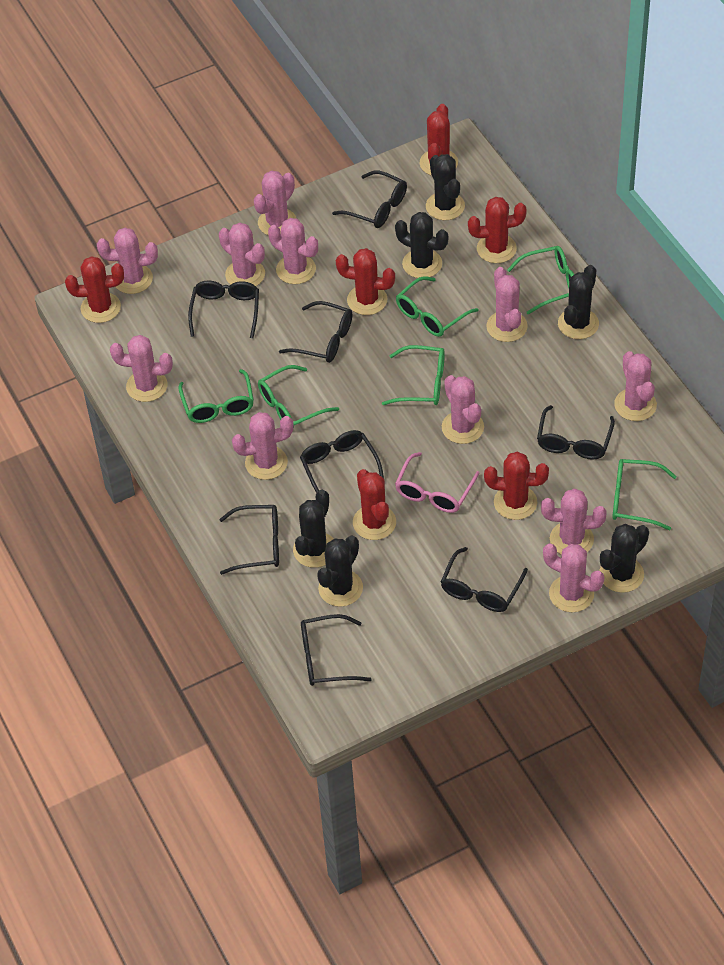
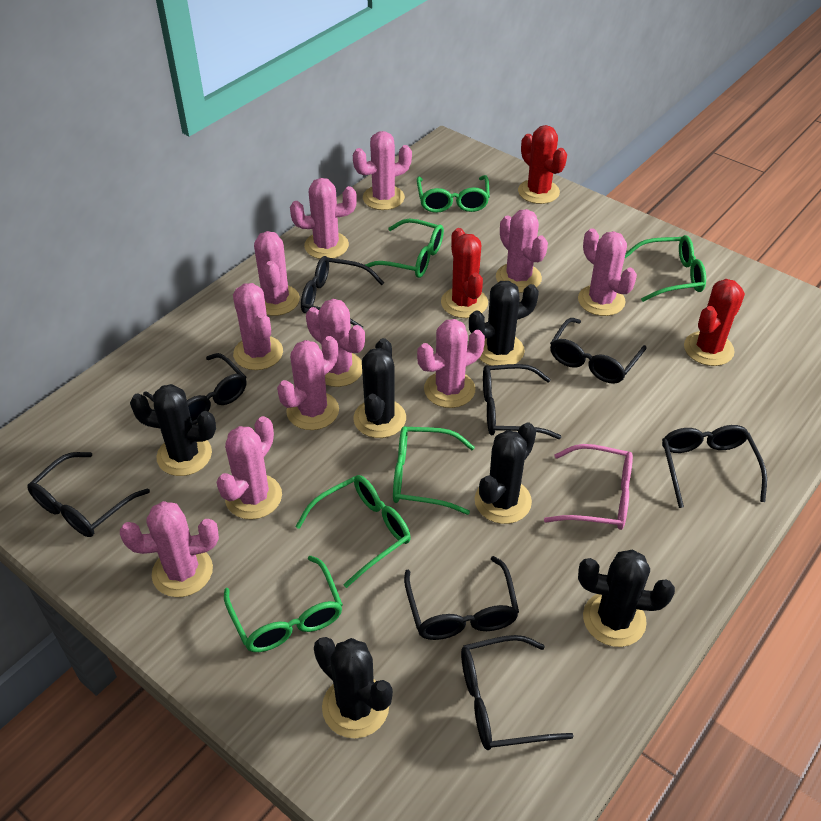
red cactus: [65,256,124,323] [336,248,395,315] [353,469,396,540] [420,104,458,176] [468,197,527,263] [484,452,549,520] = 6 -> [441,228,488,318] [518,125,567,204] [684,279,745,366] = 3

